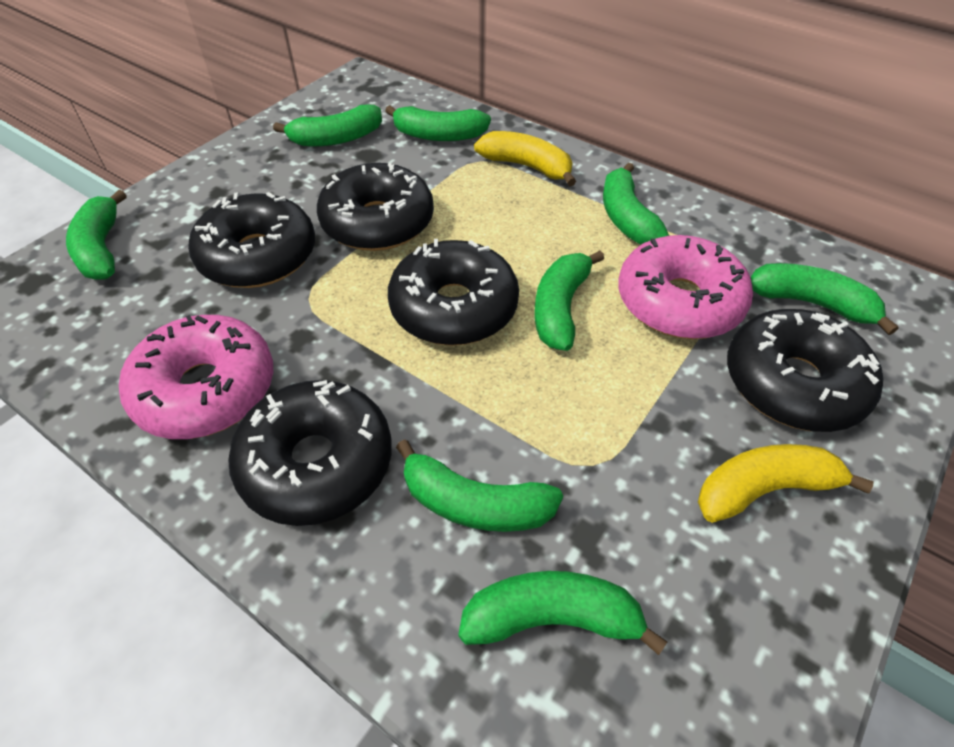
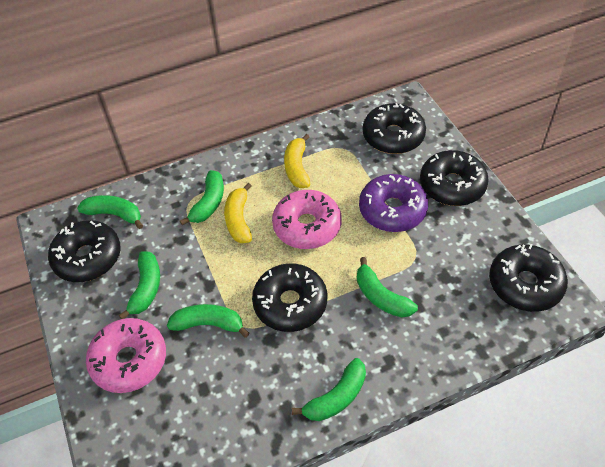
green banana: [66,190,127,280] [273,105,382,147] [385,105,491,141] [396,439,563,532] [458,571,667,655] [535,251,604,351] [603,163,669,244] [751,263,899,335] = 8 -> [77,195,143,229] [119,251,160,319] [167,304,249,338] [180,170,224,225] [292,358,366,421] [357,257,418,318] = 6
purple donut: none = 0 -> [359,174,428,232] = 1

